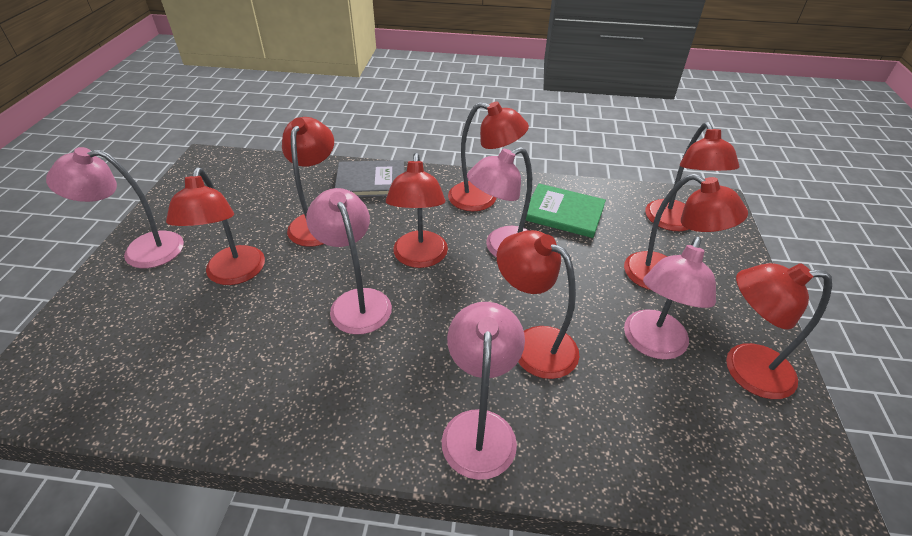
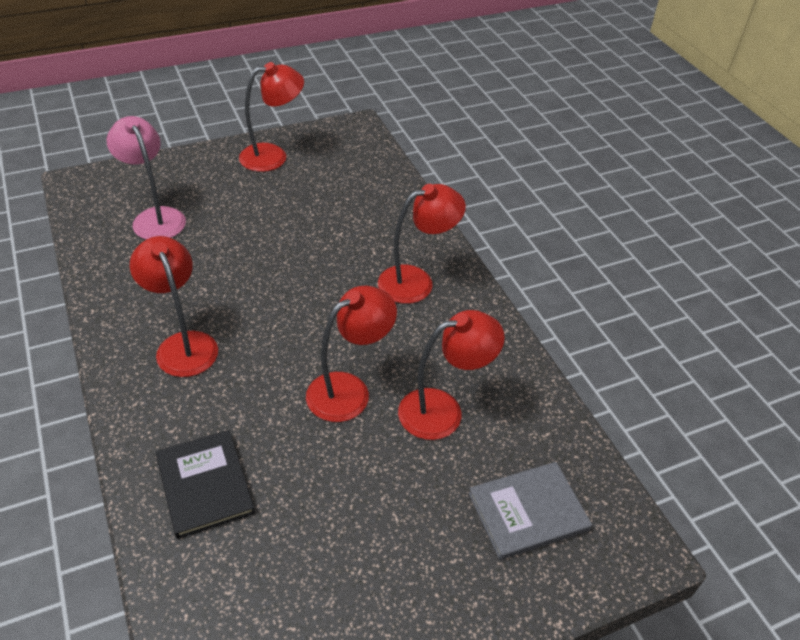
black book: none = 0 -> [156,430,255,539] = 1
green book: [525,184,606,238] = 1 -> none = 0
pink lamp: [46,147,184,268] [306,188,392,335] [442,302,525,480] [467,147,532,257] [624,237,716,360] = 5 -> [107,116,186,240] = 1
red lamp: [166,167,265,285] [282,117,334,247] [386,153,448,268] [448,102,529,211] [497,230,579,379] [624,174,748,290] [645,122,739,231] [726,263,832,399] = 8 -> [130,236,218,377] [239,62,304,172] [306,286,397,422] [378,184,466,304] [398,310,505,440] = 5

